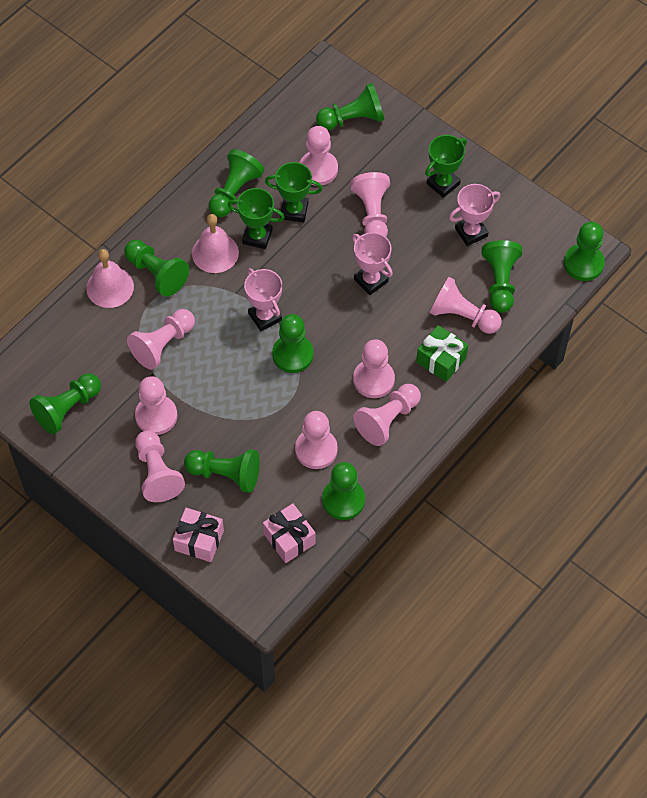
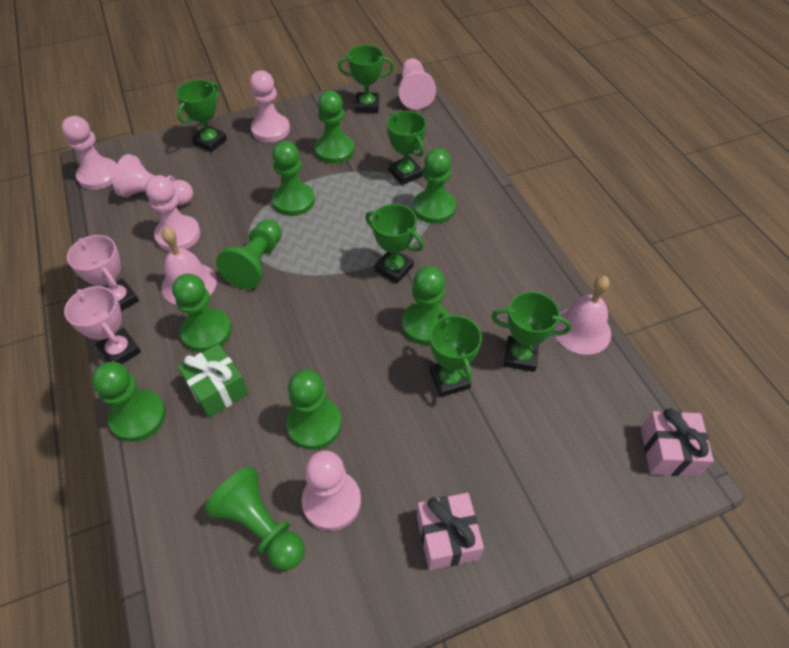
green trophy: [228,188,285,249] [265,162,323,223] [425,135,467,198] = 3 -> [176,80,227,152] [338,45,394,113] [365,204,424,283] [387,111,426,185] [429,312,482,397] [491,292,571,372] = 6
pink pawn: [127,309,195,370] [135,376,177,435] [135,430,185,502] [295,411,338,469] [300,126,338,186] [350,172,390,237] [353,339,395,398] [353,384,421,446] [430,277,502,334] = 9 -> [62,116,117,190] [113,154,193,205] [145,175,201,251] [250,70,290,142] [302,450,361,531] [398,58,436,110] = 6
pink trophy: [244,268,282,331] [352,232,393,295] [449,184,501,246] = 3 -> [64,286,141,364] [67,235,139,311] = 2

